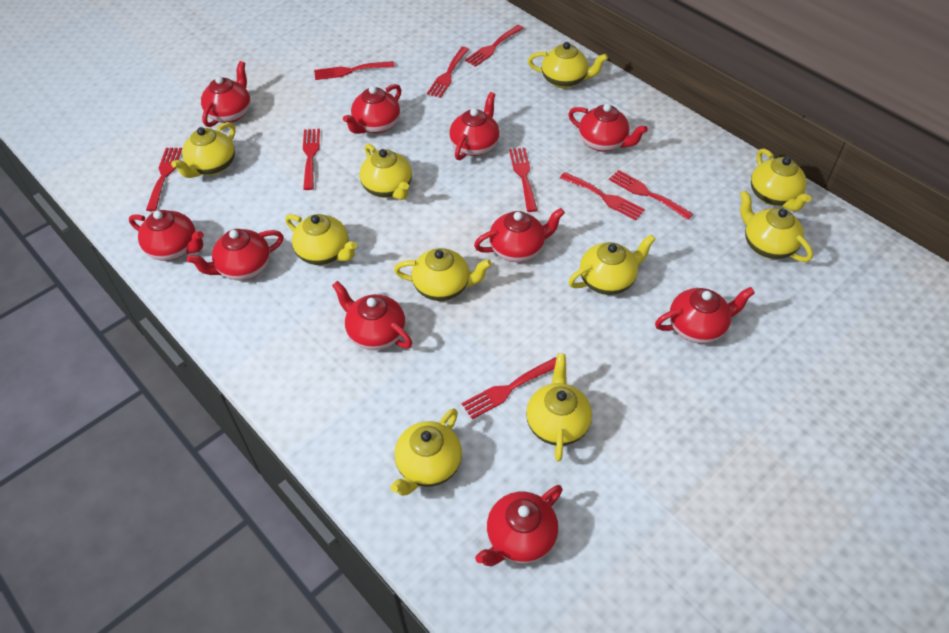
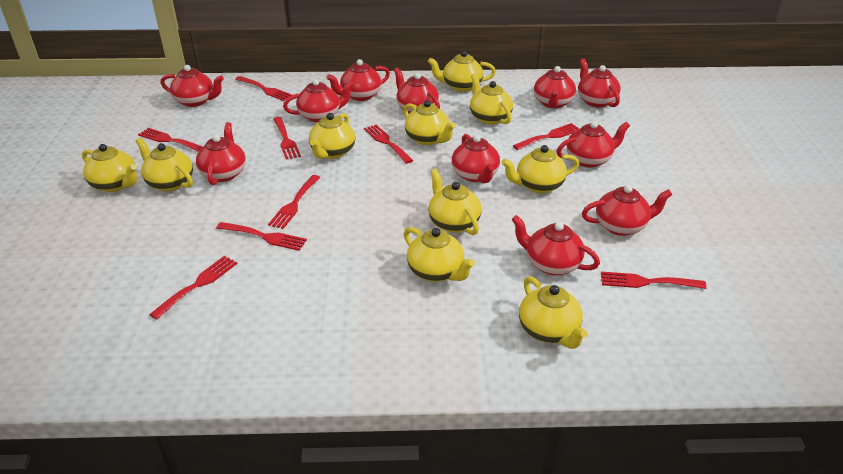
red teapot: [129,210,204,261] [187,229,284,280] [201,61,251,127] [332,281,412,350] [343,84,401,134] [449,92,500,160] [474,208,565,262] [475,485,563,566] [568,104,648,152] [655,287,755,344] = 10 -> [160,65,224,107] [196,122,246,185] [283,79,354,122] [326,59,390,101] [394,68,440,113] [452,134,500,183] [511,215,600,275] [534,66,576,108] [557,121,630,168] [578,58,621,108] [582,185,673,236] = 11

